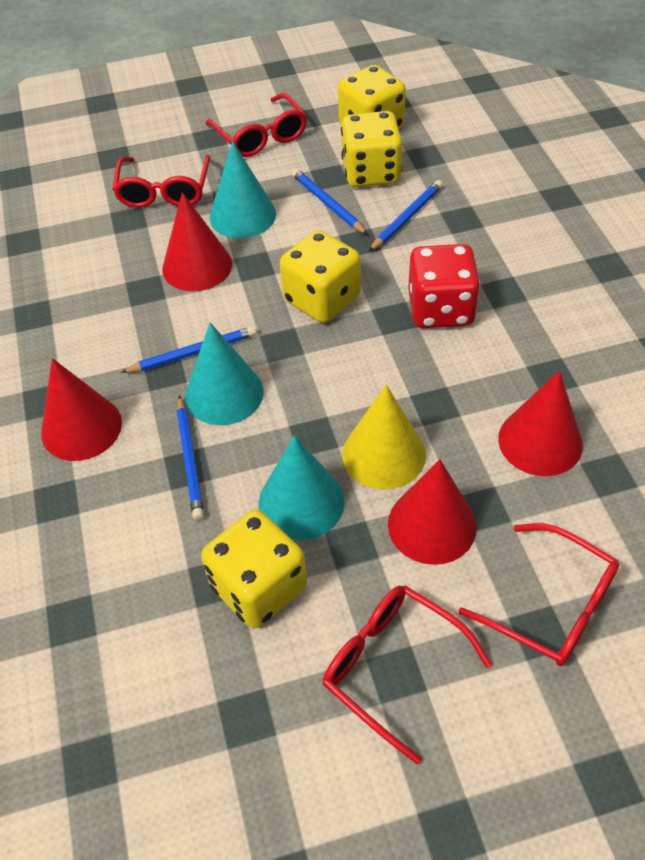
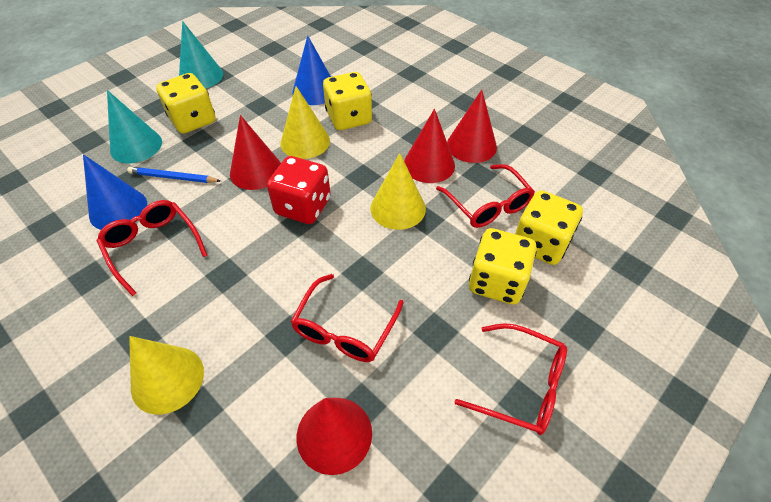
blue cone: none = 0 -> [83,154,147,230] [293,35,331,105] = 2
blue pencil: [121,326,256,373] [177,395,204,520] [292,168,368,235] [369,180,443,252] = 4 -> [127,167,221,183] = 1
turquoise cone: [185,322,264,425] [210,141,276,238] [258,435,345,540] = 3 -> [107,90,162,163] [179,21,223,89] = 2
yellow cone: [342,385,426,489] = 1 -> [129,336,204,415] [280,86,330,159] [370,153,426,230] = 3

